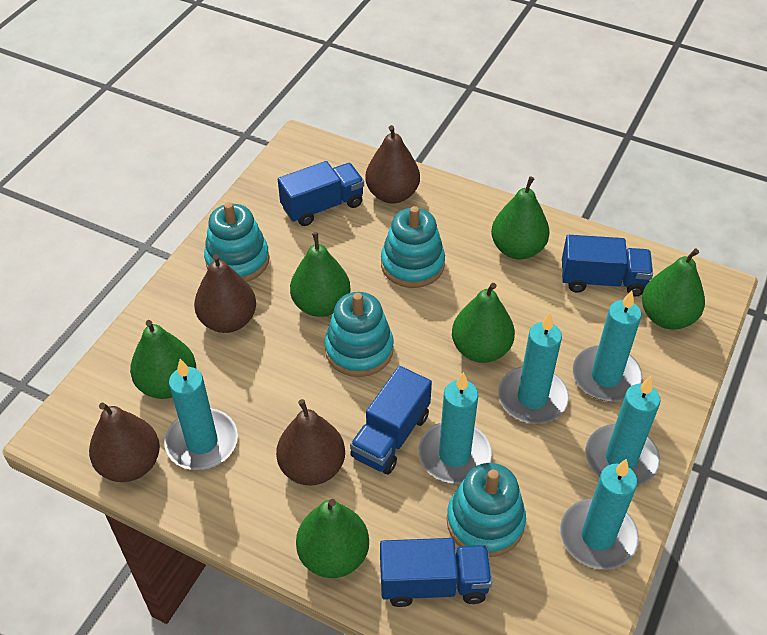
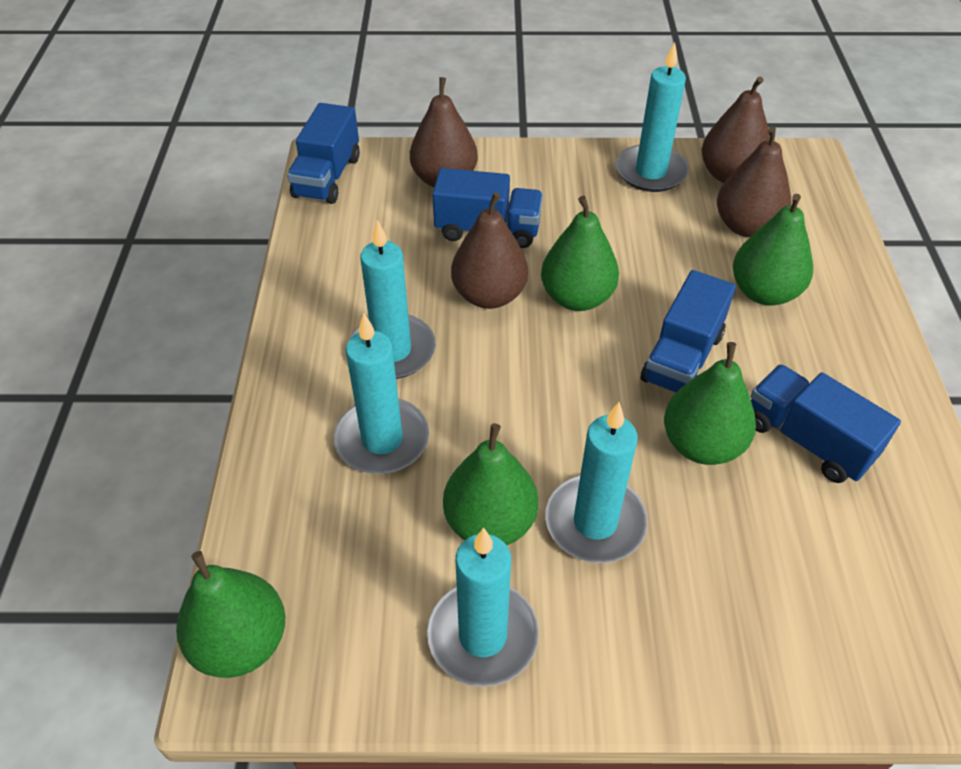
green pear: [130,320,196,399] [290,232,351,317] [296,499,369,578] [452,283,515,363] [491,176,550,260] [642,248,705,329] = 6 -> [176,551,285,678] [443,423,538,545] [541,196,619,311] [664,342,756,465] [733,194,813,306] = 5
turquoise candle: [164,359,238,470] [418,372,492,483] [498,313,569,424] [560,459,639,570] [573,290,642,401] [586,376,660,486] = 6 -> [334,314,429,474] [349,220,436,379] [427,528,539,687] [545,402,648,563] [616,42,689,192] = 5
turquoise stacking toy: [204,202,269,282] [325,292,394,377] [381,206,445,288] [447,463,526,557] = 4 -> none = 0

